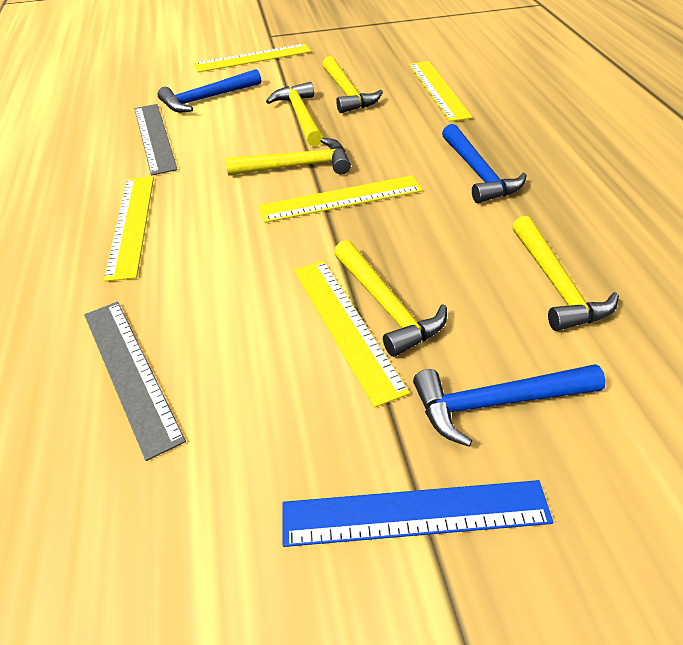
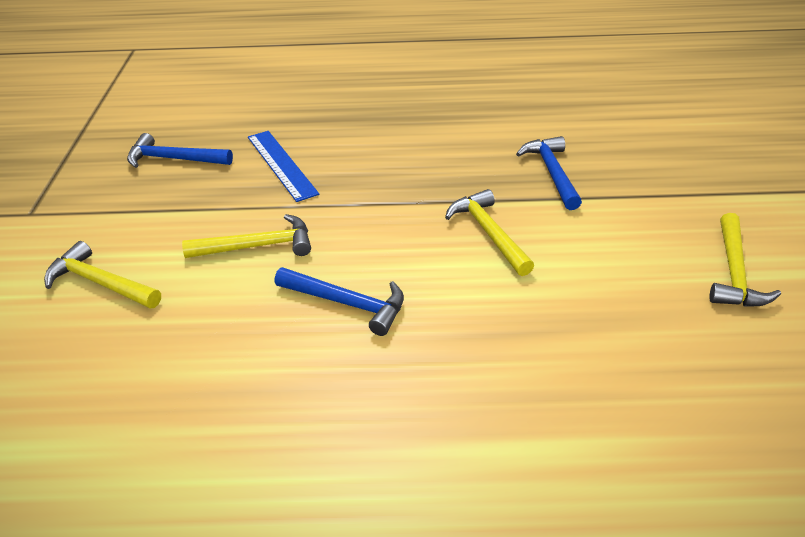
grey ruler: [84,302,186,461] [134,104,178,176] = 2 -> none = 0
yellow hammer: [226,138,351,175] [266,82,323,146] [322,56,383,113] [334,240,447,357] [512,216,619,331] = 5 -> [44,241,161,309] [182,214,311,258] [445,189,534,276] [710,213,781,307] = 4
yellow ruler: [104,176,154,282] [194,44,311,72] [258,175,422,223] [294,261,410,407] [409,61,473,122] = 5 -> none = 0

